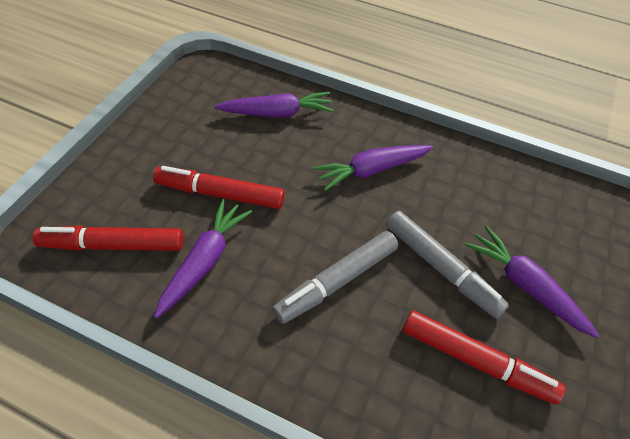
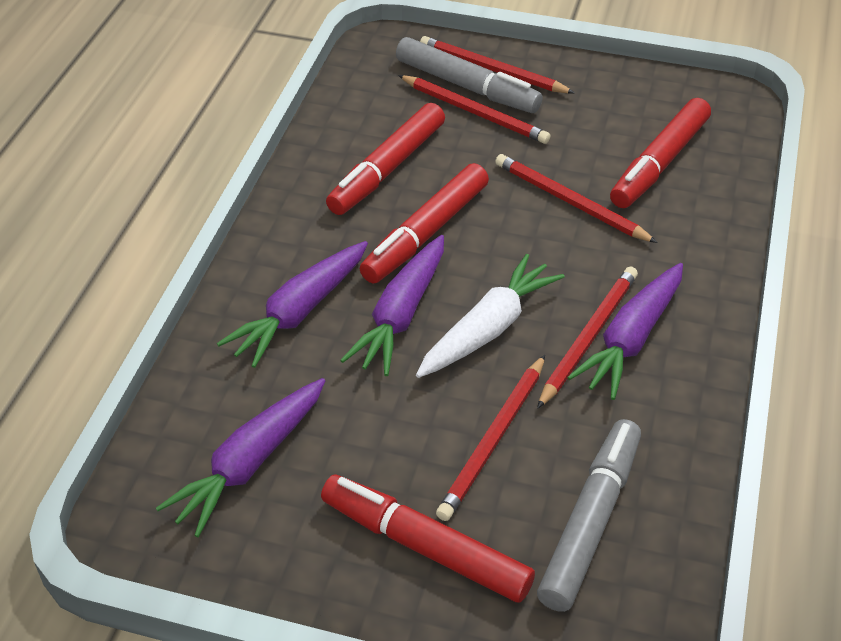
red marker: [33,226,184,251] [153,166,285,209] [403,311,566,405] = 3 -> [321,474,535,603] [326,103,445,215] [360,163,489,283] [610,98,711,208] = 4
red pencil: none = 0 -> [398,75,551,144] [420,36,575,93] [436,355,545,521] [495,154,658,243] [537,266,638,409] = 5
white carrot: none = 0 -> [416,254,565,378] = 1

